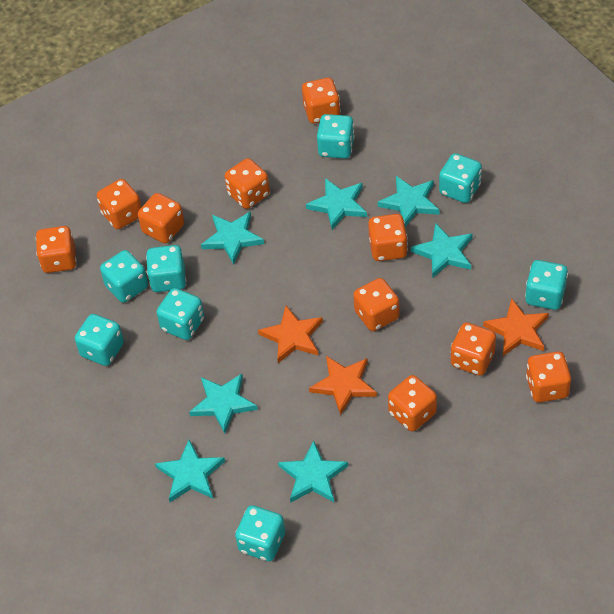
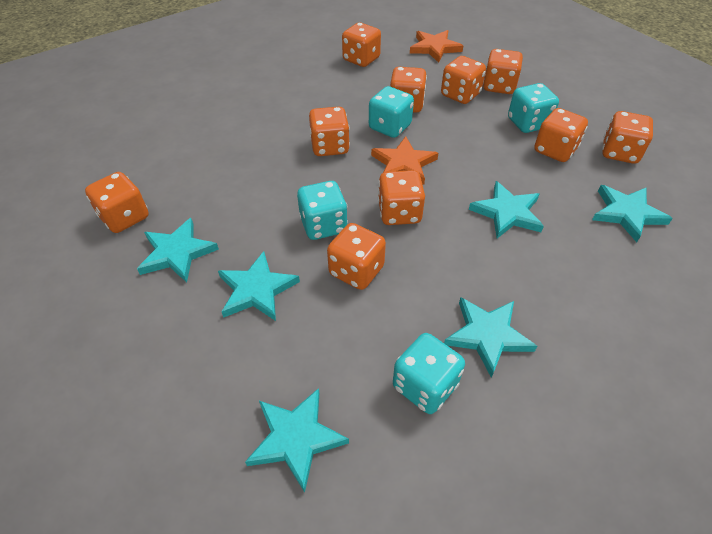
orange star: [258,306,323,363] [309,356,377,415] [483,298,549,356] = 3 -> [371,136,438,185] [410,30,463,63] = 2
turquoise dice: [75,314,124,366] [100,250,148,303] [146,245,186,292] [157,288,204,340] [235,505,285,561] [317,114,355,159] [439,153,482,203] [525,260,568,310] = 8 -> [297,181,348,240] [369,86,414,138] [393,333,465,414] [508,83,559,133] = 4
turquoise star: [155,440,225,502] [189,374,258,433] [201,212,264,265] [278,440,348,502] [306,178,367,230] [378,176,440,227] [411,223,472,278] = 7 -> [137,218,219,282] [218,251,300,321] [245,388,349,493] [444,297,537,378] [469,181,544,238] [592,185,673,242] = 6

